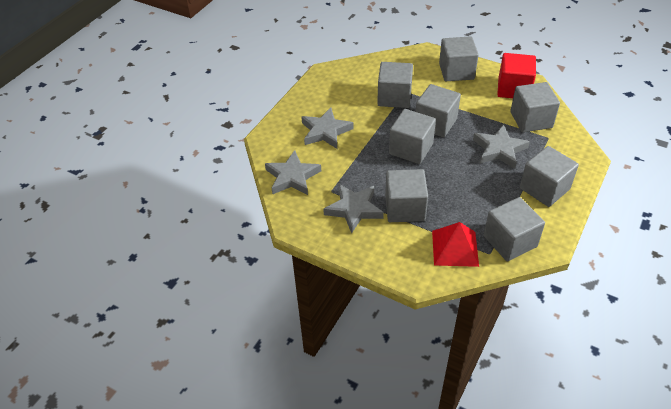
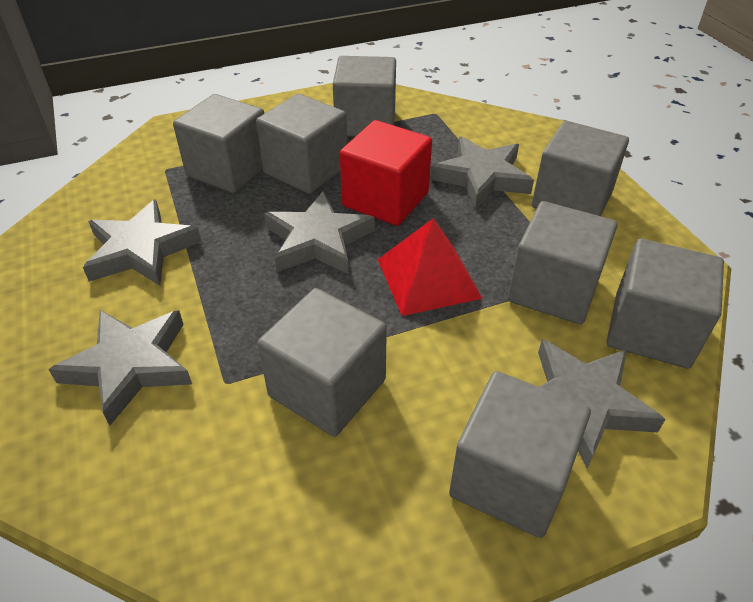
grey star: [265,150,321,195] [301,108,353,149] [323,184,384,233] [473,124,530,169] = 4 -> [48,310,192,425] [83,199,202,286] [264,191,375,275] [430,136,534,209] [538,339,665,468] = 5

